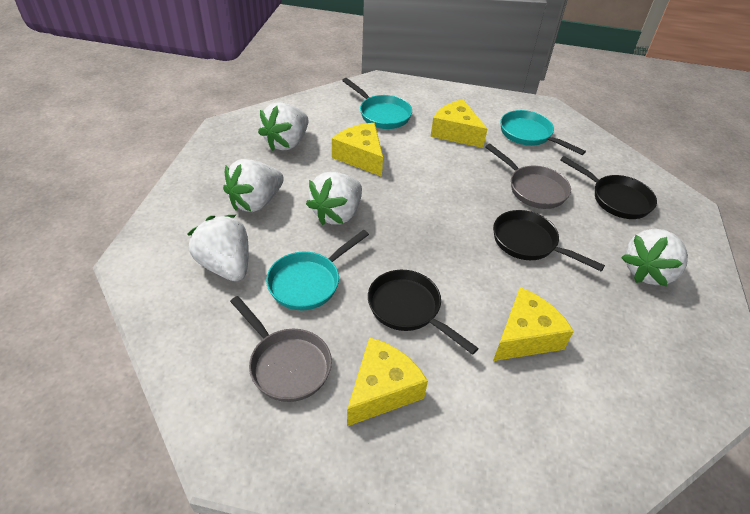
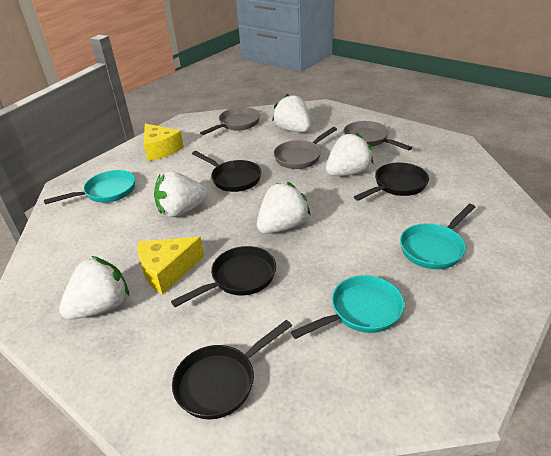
black pan: [368,270,479,355] [493,210,605,271] [560,156,657,219] = 3 -> [171,246,276,307] [172,320,292,419] [192,151,261,192] [354,163,429,201] = 4
grey pan: [230,296,332,402] [485,144,571,209] = 2 -> [200,107,260,135] [273,127,337,169] [343,121,412,150] = 3
yellow cheese: [332,123,383,177] [347,337,428,426] [431,99,487,148] [493,287,574,361] = 4 -> [137,237,204,295] [144,124,184,161] = 2

